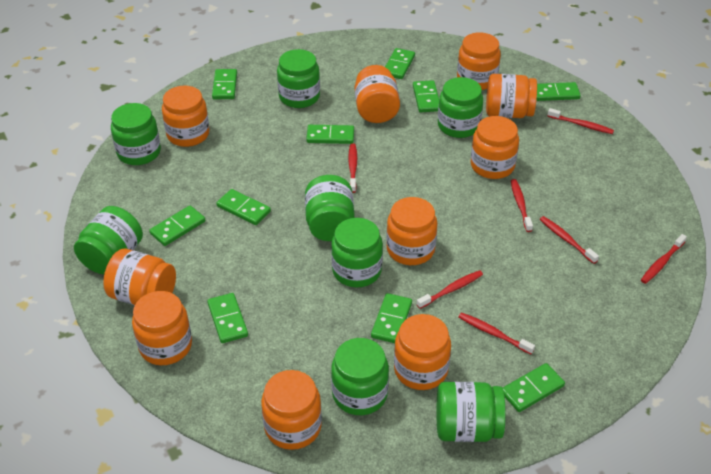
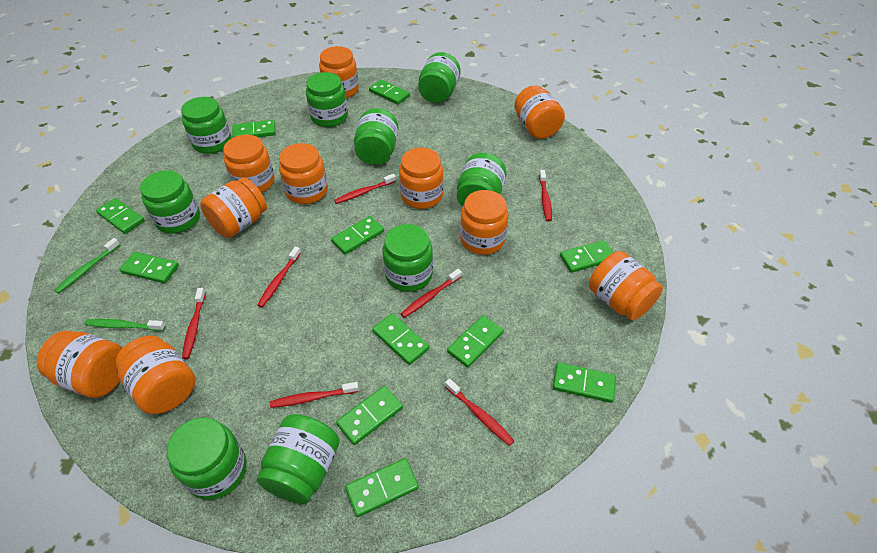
green domino: [149,206,205,246] [207,293,248,343] [212,69,237,99] [216,189,271,225] [306,125,354,144] [371,293,412,343] [385,48,415,79] [413,80,439,112] [503,363,565,412] [536,82,581,101] = 10 -> [96,198,145,234] [119,252,179,284] [232,120,276,137] [331,216,384,255] [336,386,403,445] [345,458,419,517] [369,80,410,105] [372,313,429,365] [447,315,504,368] [553,362,616,403] [560,240,614,273] = 11
green jar: [74,206,143,274] [111,103,161,165] [277,49,320,108] [305,175,354,241] [331,218,383,287] [331,338,389,415] [437,382,506,442] [438,77,483,138] = 8 -> [140,170,200,234] [167,417,246,500] [181,97,232,154] [257,414,339,504] [306,72,348,127] [354,108,398,165] [382,224,433,292] [418,52,460,103] [457,153,506,207] = 9
green toothbrush: none = 0 -> [54,238,120,293] [85,319,166,331] = 2

